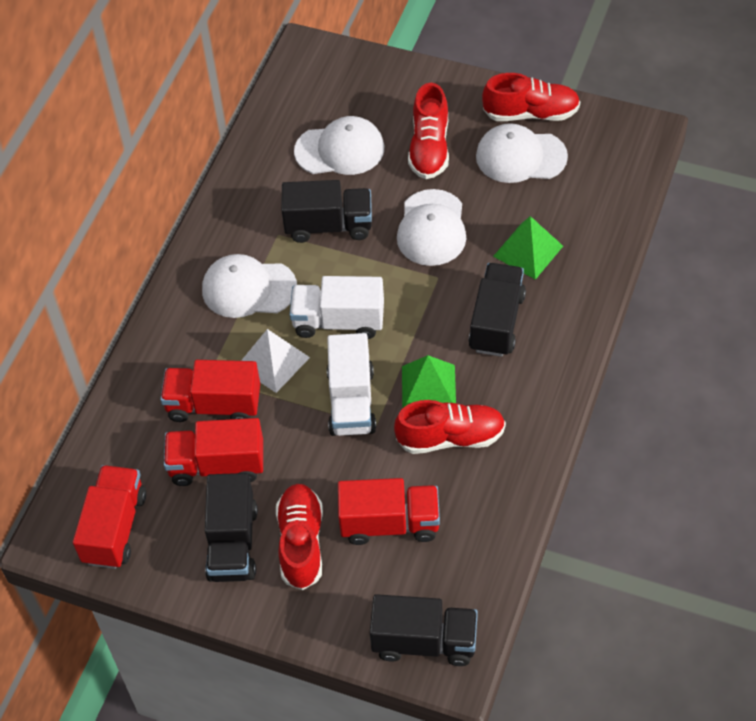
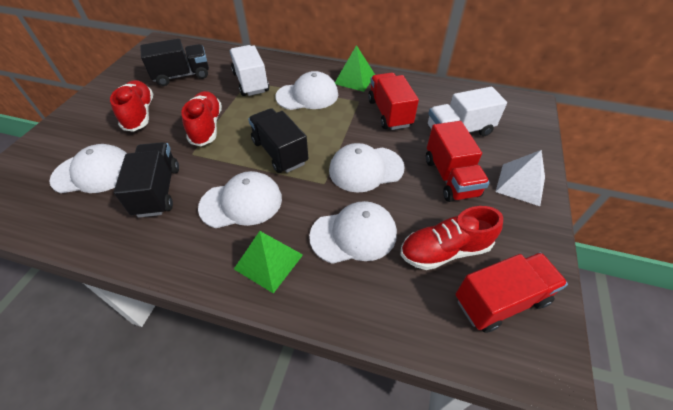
black truck: [205,473,258,582] [281,180,372,243] [370,594,478,666] [468,263,526,357] = 4 -> [114,142,179,218] [140,39,209,86] [248,108,308,173] = 3
red shoe: [276,484,323,590] [394,400,506,454] [408,83,449,179] [482,73,580,121] = 4 -> [110,80,153,132] [181,91,222,146] [400,206,503,270] = 3
red truck: [73,465,146,569] [160,360,260,422] [164,418,263,486] [338,478,440,545] = 4 -> [368,72,419,130] [426,121,490,202] [455,252,568,333] = 3
white cap: [202,254,297,318] [294,116,384,175] [397,189,467,266] [476,123,568,183] = 4 -> [49,144,127,193] [198,171,282,228] [276,71,338,110] [309,201,397,264] [329,143,405,193] = 5

